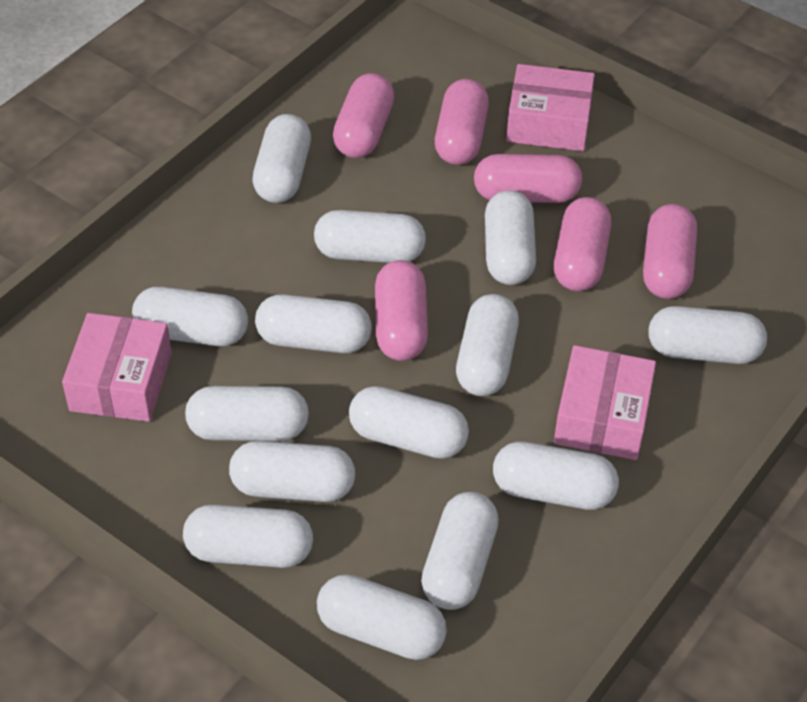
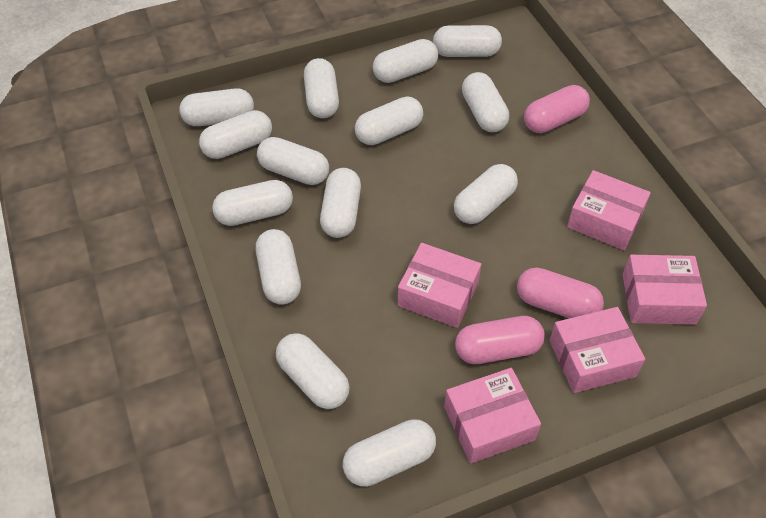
pink box: [62,313,172,422] [506,64,595,151] [554,345,656,460] = 3 -> [398,243,481,328] [444,368,541,464] [549,307,645,393] [567,170,651,250] [623,255,707,325] = 5
pink capsule: [333,73,395,158] [375,260,428,361] [435,79,489,165] [474,154,582,203] [554,197,611,291] [643,204,697,299] = 6 -> [455,316,545,364] [517,268,604,318] [524,85,590,133] = 3

